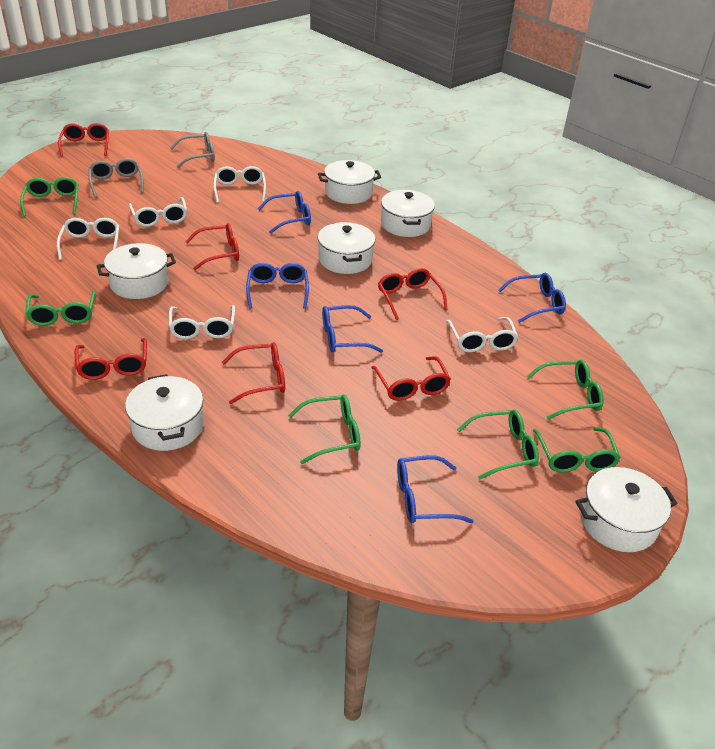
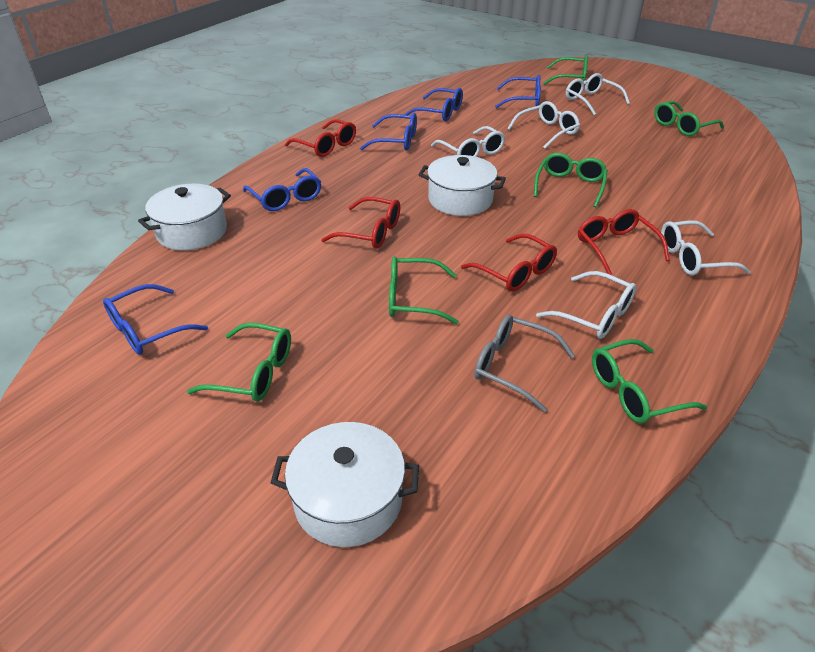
grey glasses: [88,158,144,198] [170,132,215,168] = 2 -> [474,315,575,412] = 1
red glasses: [58,123,109,157] [75,338,147,380] [185,223,239,270] [222,342,285,404] [371,356,451,401] [378,268,448,320] = 6 -> [285,119,356,157] [321,197,400,249] [461,234,557,292] [578,209,670,275] = 4
white pot: [97,243,176,299] [125,374,204,451] [317,222,375,274] [318,160,381,204] [381,190,435,237] [575,467,678,552] = 6 -> [138,184,231,251] [271,422,419,547] [418,155,506,216] = 3

